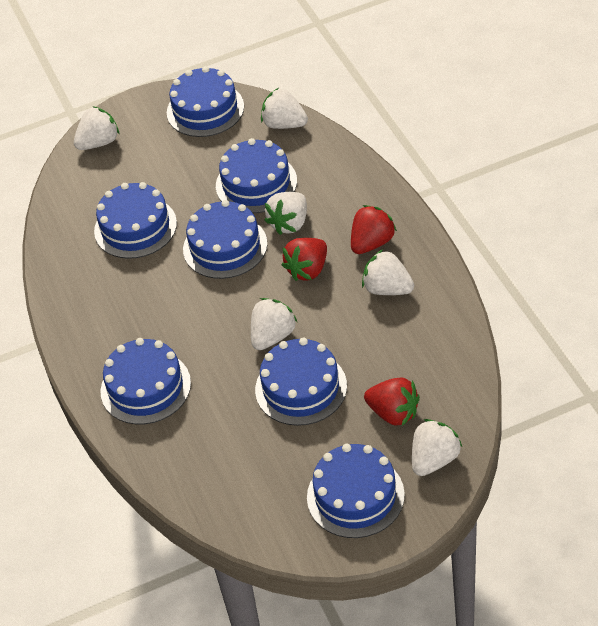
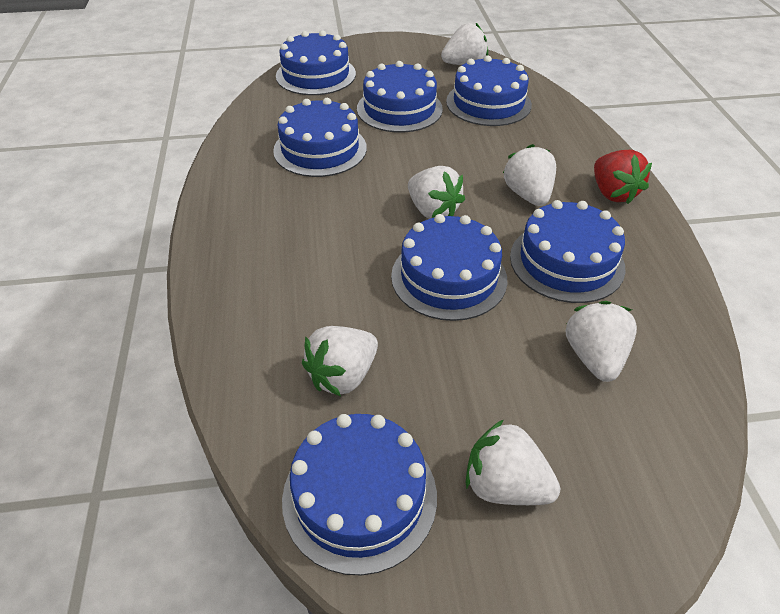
red strawberry: [282,238,327,281] [351,205,397,254] [364,377,420,426] = 3 -> [594,150,652,204] = 1

